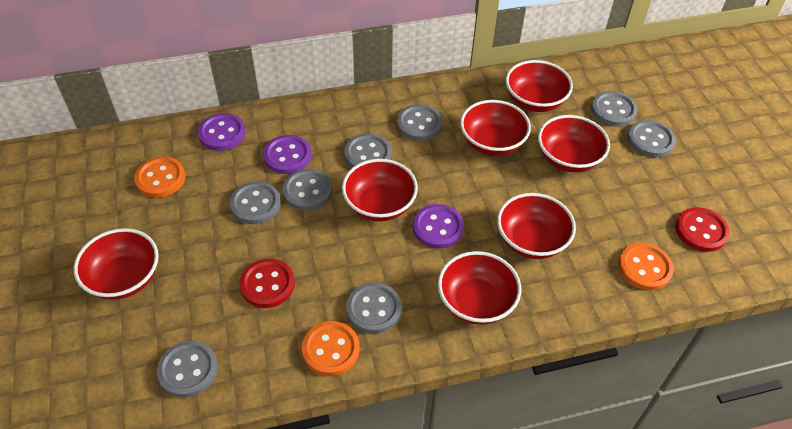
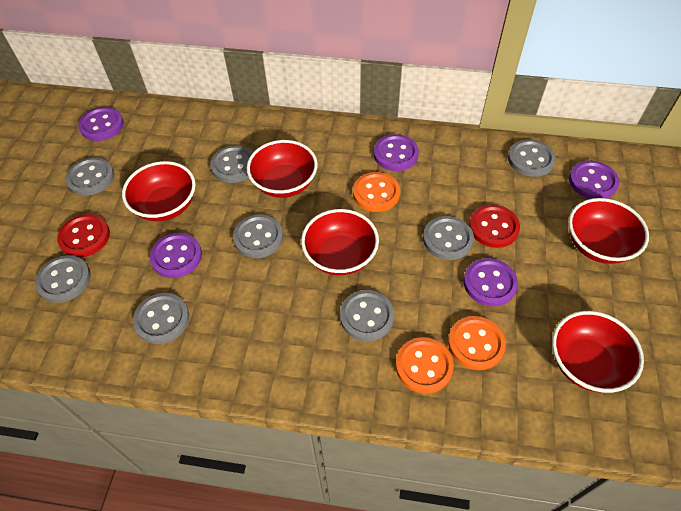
purple button: [198,113,245,151] [263,135,311,174] [413,204,464,249] = 3 -> [78,107,124,141] [150,233,202,278] [374,134,419,171] [464,258,518,306] [569,161,619,199] = 5
red bowl: [74,228,159,300] [342,159,418,221] [438,251,521,325] [460,100,531,156] [497,193,576,259] [505,60,573,112] [538,115,610,173] = 7 -> [122,161,196,221] [247,140,318,198] [301,209,379,275] [552,311,644,393] [568,198,649,264] = 5

